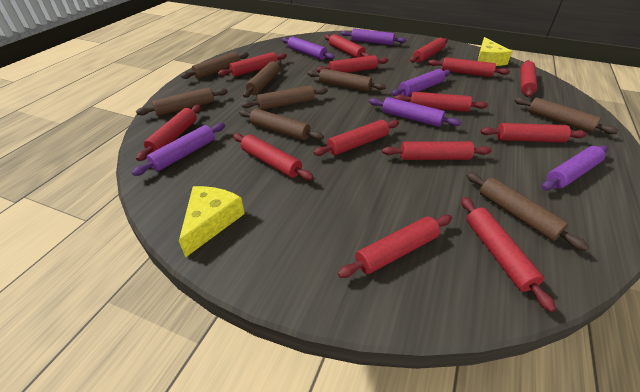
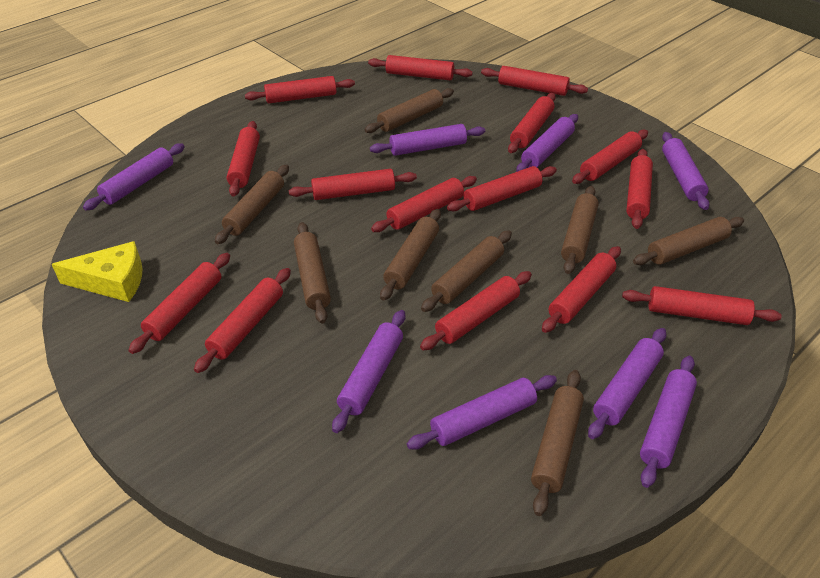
purple rolling pin: [132,123,225,176] [281,36,335,60] [341,28,407,45] [369,97,461,127] [391,69,451,96] [542,145,608,190] = 6 -> [83,143,185,210] [332,310,405,433] [370,124,485,156] [407,375,557,450] [516,114,578,172] [588,328,666,439] [640,356,697,488] [662,132,709,210] = 8
red rolling pin: [136,105,201,161] [218,52,287,77] [233,133,314,180] [314,120,399,156] [316,55,389,73] [325,34,371,58] [337,215,452,278] [382,141,492,160] [394,92,488,112] [410,38,448,63] [428,57,510,77] [461,197,556,312] [480,123,587,143] [520,60,538,97] = 14 -> [128,253,230,354] [194,268,291,373] [227,121,260,197] [245,76,355,103] [289,169,417,200] [368,55,473,80] [371,176,477,232] [420,271,532,350] [447,166,557,211] [481,66,588,96] [508,93,556,153] [542,246,621,333] [572,129,648,184] [622,286,782,325] [626,149,653,229] = 15
yellow cheese: [179,186,245,257] [478,37,512,66] = 2 -> [52,241,142,302] = 1

